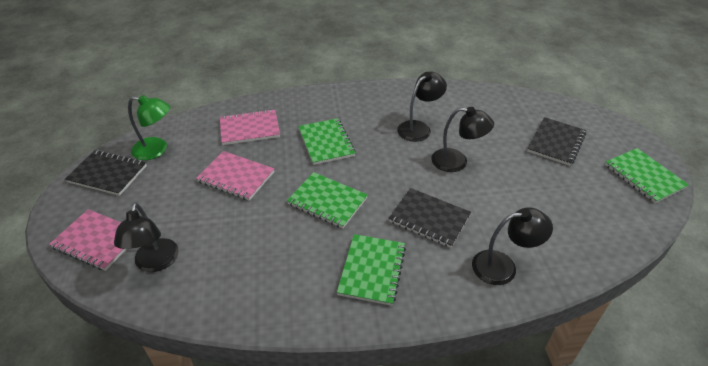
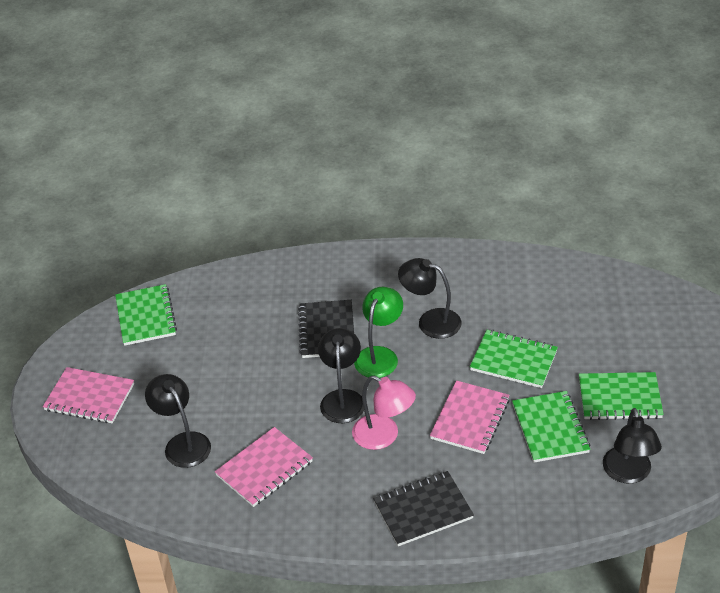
black notebook: [65,150,147,196] [389,188,471,248] [527,117,586,166] = 3 -> [298,300,354,358] [373,471,474,546] = 2
pink lamp: none = 0 -> [352,376,416,450] = 1

